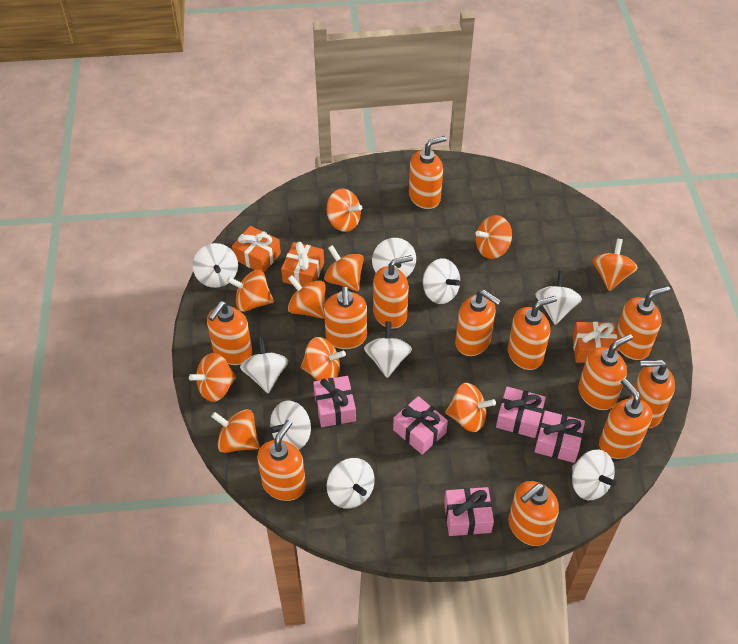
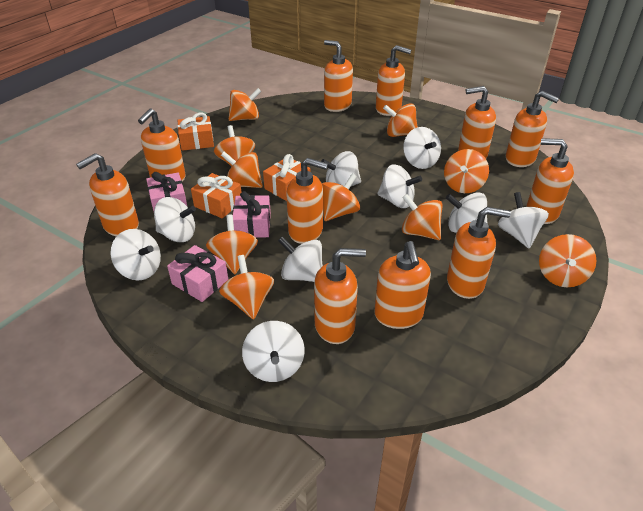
orange soap dispenser: [207,301,252,365] [257,420,306,501] [324,286,367,349] [373,255,413,329] [409,136,447,209] [455,290,501,356] [508,296,557,370] [509,481,559,546] [578,334,633,410] [599,378,652,459] [616,286,670,360] [629,360,675,428] = 12 -> [76,153,139,236] [138,108,186,182] [286,158,328,244] [314,248,366,344] [324,40,353,112] [374,241,431,329] [376,45,411,116] [447,207,511,299] [458,86,496,158] [506,91,559,167] [526,138,574,224] = 11
pink gift: [313,376,356,427] [393,396,448,455] [444,487,494,536] [496,387,546,438] [534,411,585,463] = 5 -> [146,172,187,211] [167,245,228,302] [233,191,271,238] = 3

